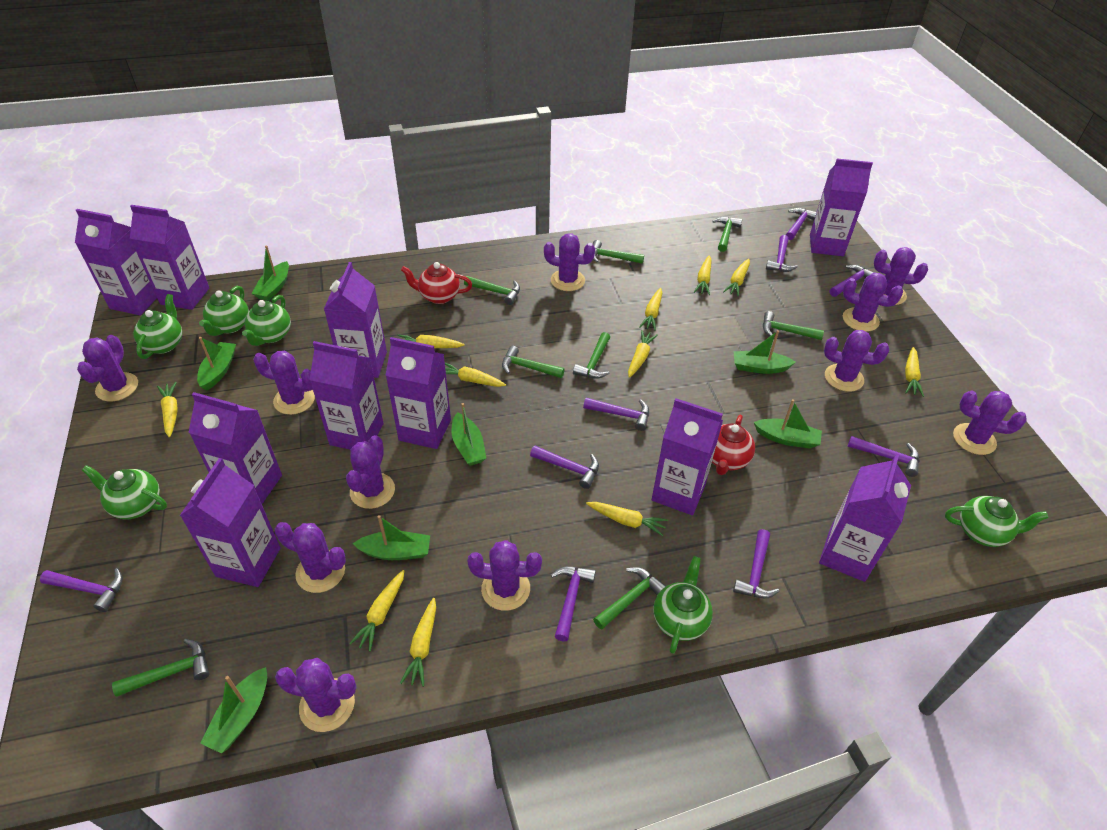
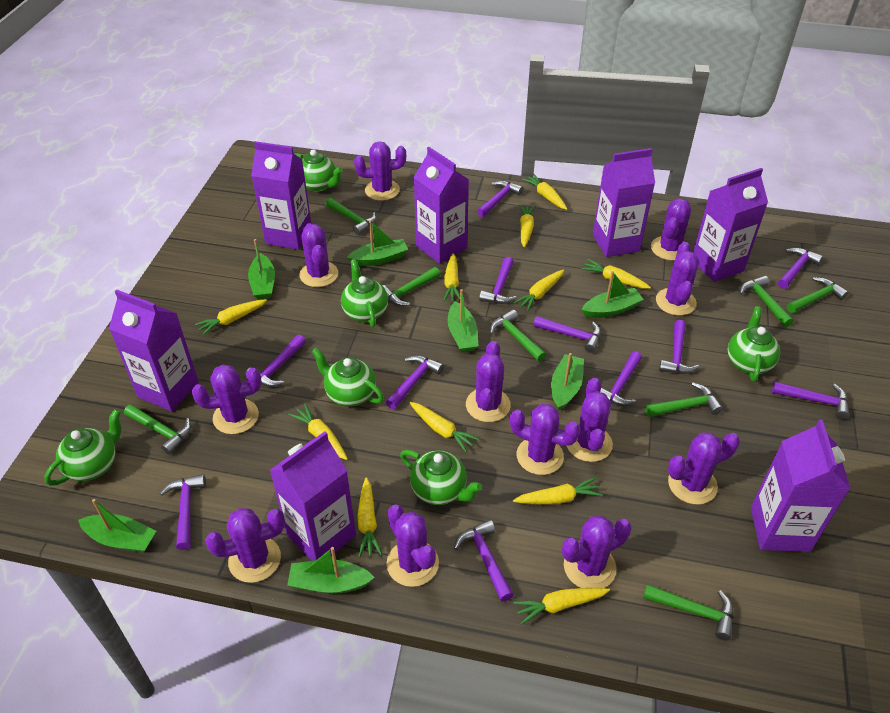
purple cactus: [77,335,138,402] [253,351,315,415] [275,522,346,593] [275,658,357,732] [346,435,395,509] [467,540,542,611] [544,233,595,291] [824,330,889,392] [843,273,903,332] [874,247,928,305] [953,391,1026,455] = 11 -> [192,364,262,434] [205,508,285,583] [299,223,338,287] [354,141,406,201] [387,504,439,587] [466,341,511,422] [510,404,580,475] [562,516,631,588] [567,378,613,462] [651,199,691,261] [656,242,699,316] [668,433,740,505] = 12
purple carton: [75,209,157,315] [130,205,209,310] [180,458,280,587] [188,392,282,504] [309,341,384,450] [324,262,387,378] [385,337,451,449] [652,398,723,515] [810,159,873,256] [819,454,911,582] = 10 -> [109,290,199,412] [251,141,311,250] [270,431,356,561] [413,147,469,264] [593,148,655,257] [693,168,768,282] [751,420,851,552] = 7
purple hammer: [40,568,123,612] [530,446,599,489] [551,567,596,642] [583,398,649,431] [733,529,780,598] [766,235,798,272] [786,208,817,240] [830,265,874,297] [848,436,920,477] = 9 -> [160,474,206,550] [245,334,306,387] [386,355,444,409] [454,520,514,602] [477,180,523,217] [479,257,517,304] [533,316,601,353] [600,351,642,406] [659,320,700,374] [772,382,849,419] [778,247,823,289] = 11
red teapot: [401,262,472,304] [712,415,755,475] = 2 -> none = 0

